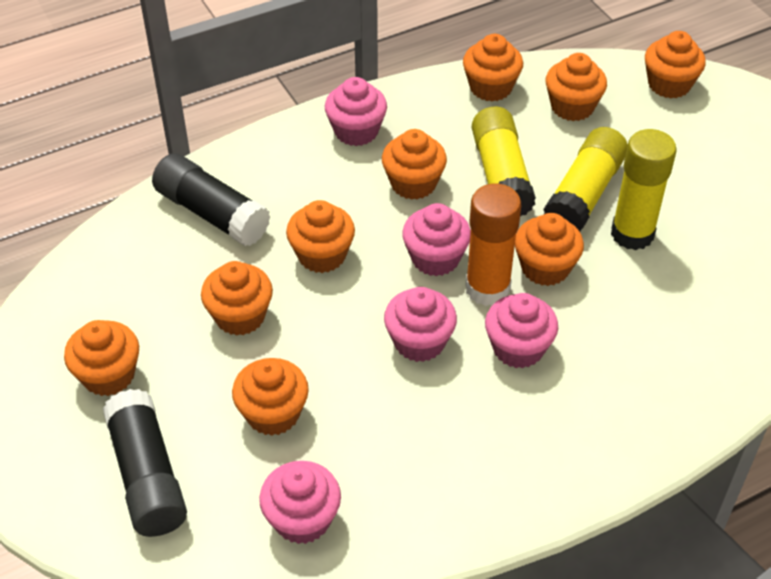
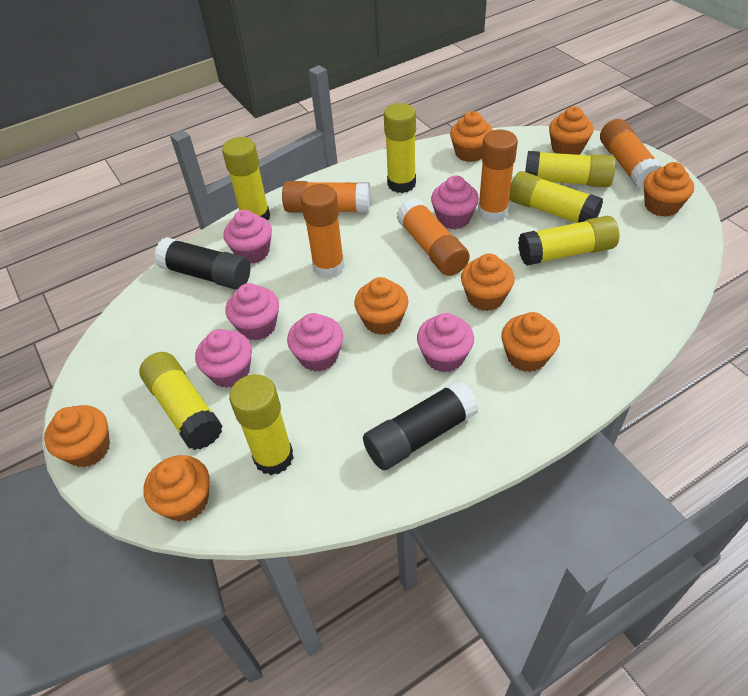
orange cupcake: [64,320,139,396] [201,261,273,336] [232,358,309,436] [286,200,355,273] [382,129,447,200] [463,34,523,101] [515,213,584,286] [546,53,607,121] [645,31,706,98] = 9 -> [44,405,110,467] [143,455,210,522] [354,277,409,335] [450,111,493,162] [461,254,515,311] [501,312,560,372] [549,106,593,155] [644,162,694,217] = 8
orange glue stick: [465,183,521,306] = 1 -> [282,181,371,213] [300,184,345,278] [397,198,470,276] [478,130,518,223] [600,119,663,190] = 5
pink cupcake: [259,461,341,544] [325,77,387,146] [384,287,457,362] [402,203,471,276] [485,293,558,369] = 5 -> [195,329,252,388] [223,210,272,264] [226,283,279,340] [287,313,343,372] [417,313,474,373] [431,175,479,229] = 6
yellow glue stick: [472,106,536,217] [543,127,628,231] [611,129,677,250] = 3 -> [139,352,223,450] [222,137,270,221] [229,374,294,475] [384,103,416,193] [509,171,603,223] [518,216,620,266] [525,151,616,187] = 7

